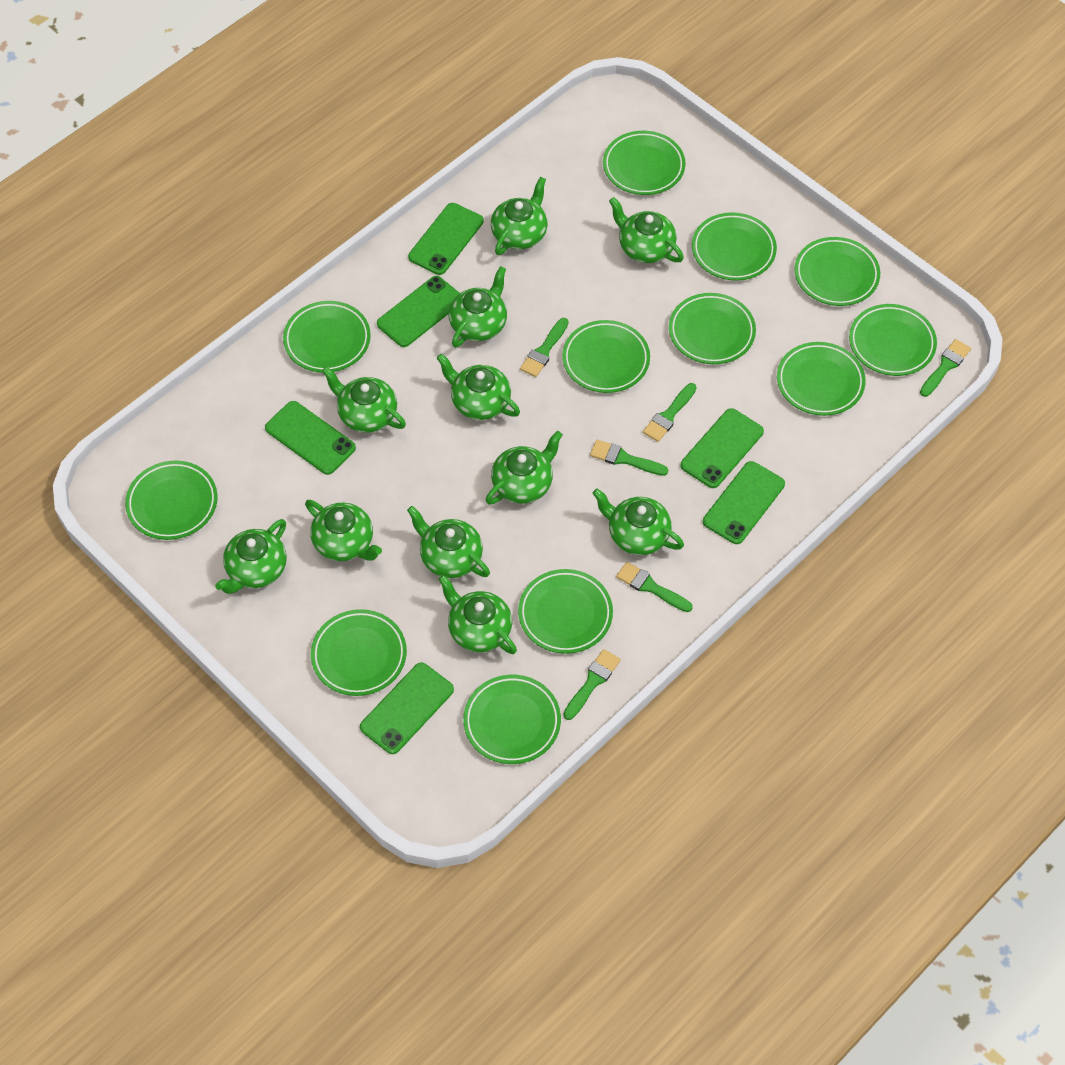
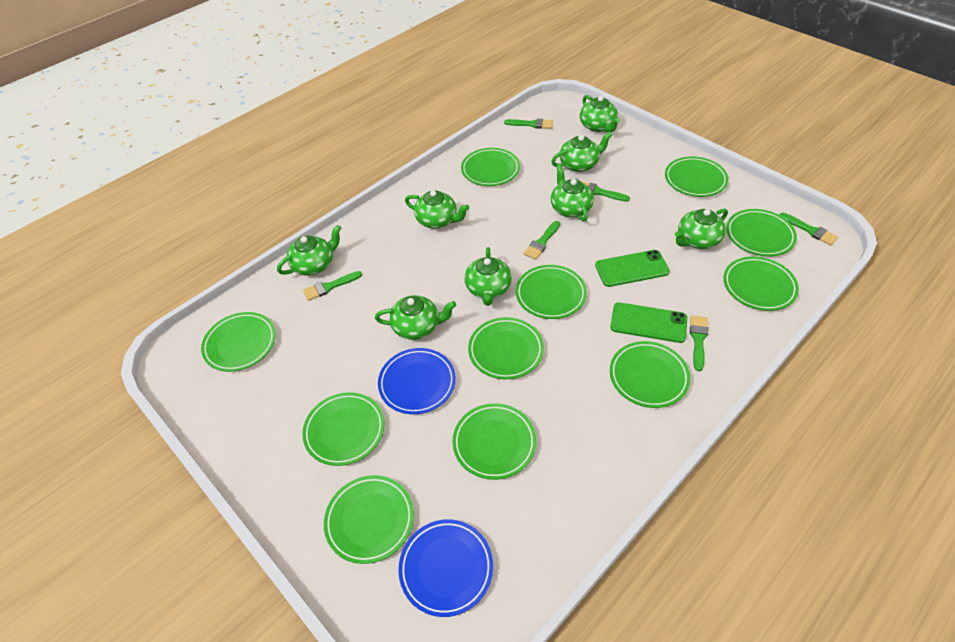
blue plate: none = 0 -> [378,348,456,414] [398,519,493,617] = 2
green phone: [265,401,356,475] [360,662,454,754] [377,276,460,347] [408,203,484,275] [680,408,764,488] [703,461,785,544] = 6 -> [595,250,670,287] [610,302,687,343] = 2
green plate: [125,460,217,540] [283,301,371,373] [311,609,407,696] [463,675,561,764] [518,569,613,654] [562,320,650,393] [603,131,686,195] [669,293,756,364] [692,212,777,281] [777,342,866,416] [794,237,880,306] [849,304,937,376] = 12 -> [201,312,276,372] [302,392,384,466] [324,475,414,564] [452,403,536,480] [461,148,520,186] [468,317,544,380] [516,265,587,319] [610,341,690,408] [665,156,728,197] [723,257,799,311] [726,209,797,256] = 11
green teapot: [215,519,287,594] [305,500,382,561] [322,366,406,433] [407,506,490,578] [437,354,520,420] [439,575,517,654] [449,266,507,348] [486,431,563,504] [491,177,548,255] [592,488,684,555] [609,197,684,263] = 11 -> [277,225,341,276] [375,295,456,340] [405,190,469,228] [464,247,512,306] [551,131,612,172] [551,164,594,222] [580,95,620,132] [675,209,728,249] = 8

